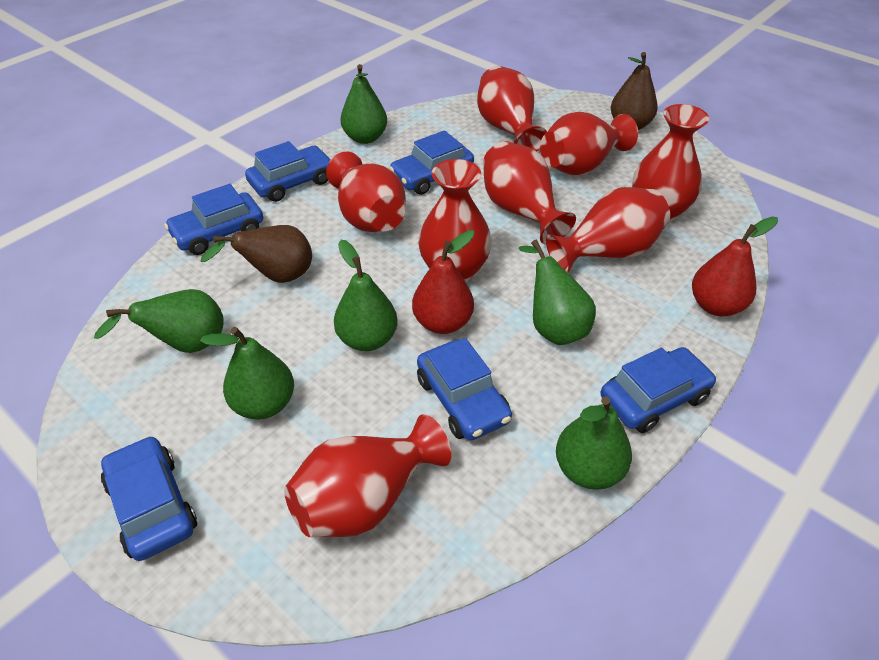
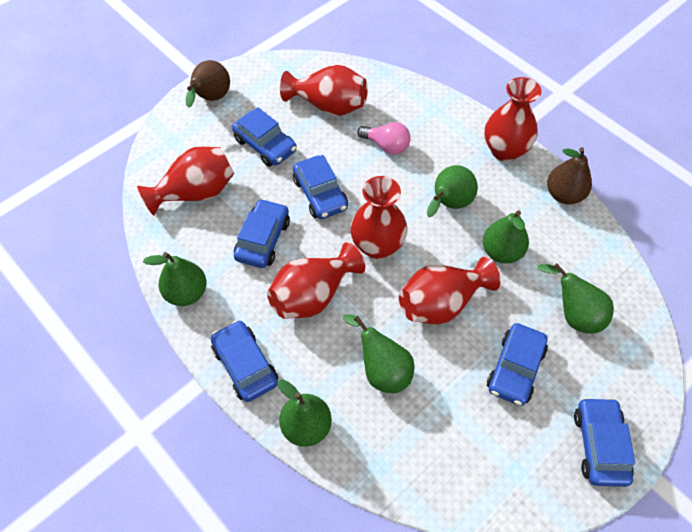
pink light bulb: none = 0 -> [357,122,411,155] = 1
red pear: [412,230,474,334] [692,217,778,316] = 2 -> none = 0
red vase: [284,414,451,537] [326,152,406,232] [418,159,492,282] [477,66,547,151] [483,141,576,245] [540,111,638,175] [546,187,670,274] [632,104,709,223] = 8 -> [137,147,234,216] [267,242,365,319] [280,65,368,116] [350,176,408,259] [399,257,501,324] [485,77,541,162] = 6

